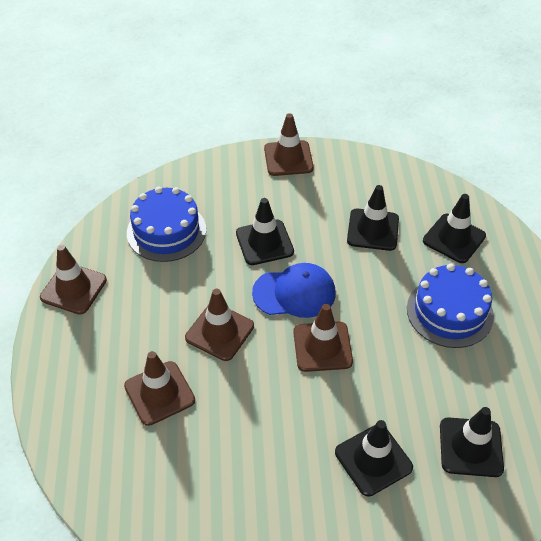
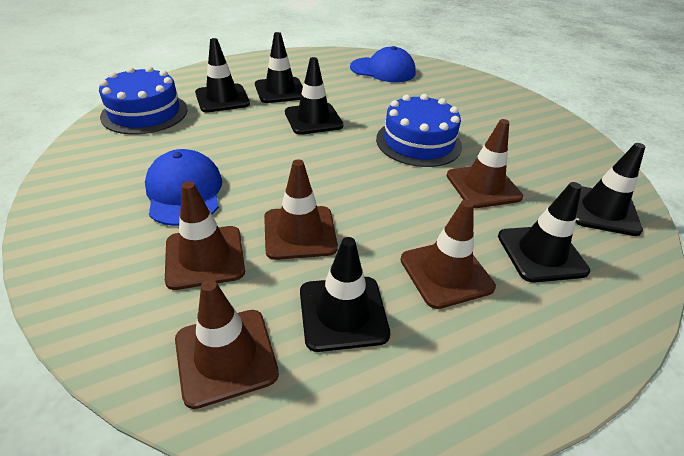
black traffic cone: [236,198,294,265] [335,420,413,497] [347,185,399,251] [423,194,486,263] [440,407,504,477] = 5 -> [195,38,250,113] [255,32,303,103] [285,57,344,135] [300,237,390,352] [498,182,590,283] [576,143,645,236] = 6
blue cap: [252,263,336,318] = 1 -> [145,149,222,226] [350,46,416,82] = 2

